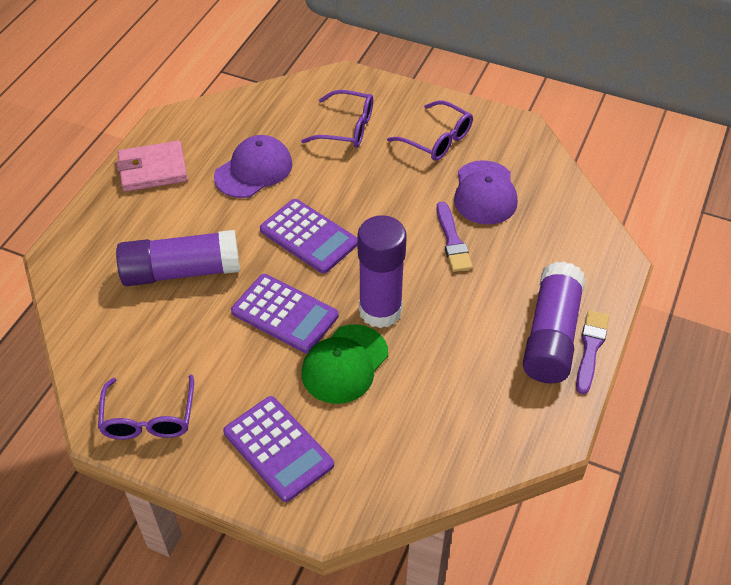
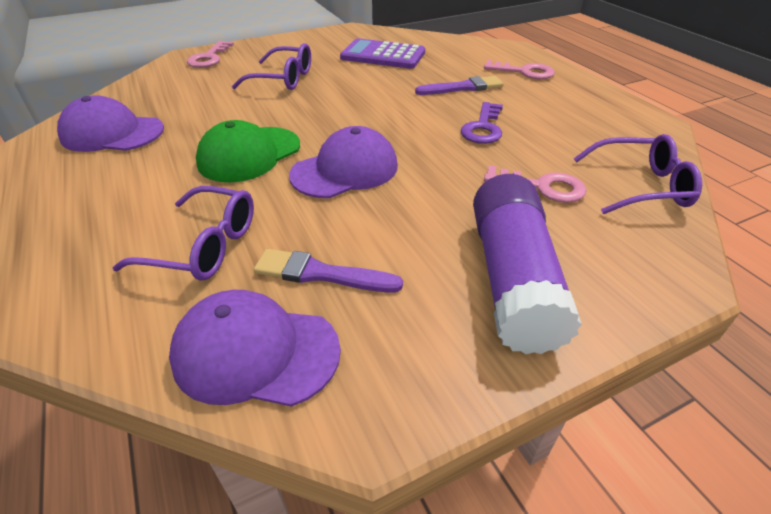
pink key: none = 0 -> [187,41,234,68] [484,60,555,79] [484,165,587,203] = 3
pink wallet: [117,141,188,192] = 1 -> none = 0
purple calculator: [223,396,334,502] [231,274,339,353] [260,199,358,274] = 3 -> [340,38,425,69] = 1
purple cap: [214,135,293,198] [454,160,518,225] = 2 -> [57,96,164,152] [169,290,341,407] [289,126,398,198] = 3
purple glue stick: [116,230,240,286] [357,215,407,328] [523,262,586,383] = 3 -> [473,174,582,354] = 1
purple key: none = 0 -> [460,102,503,144] = 1

